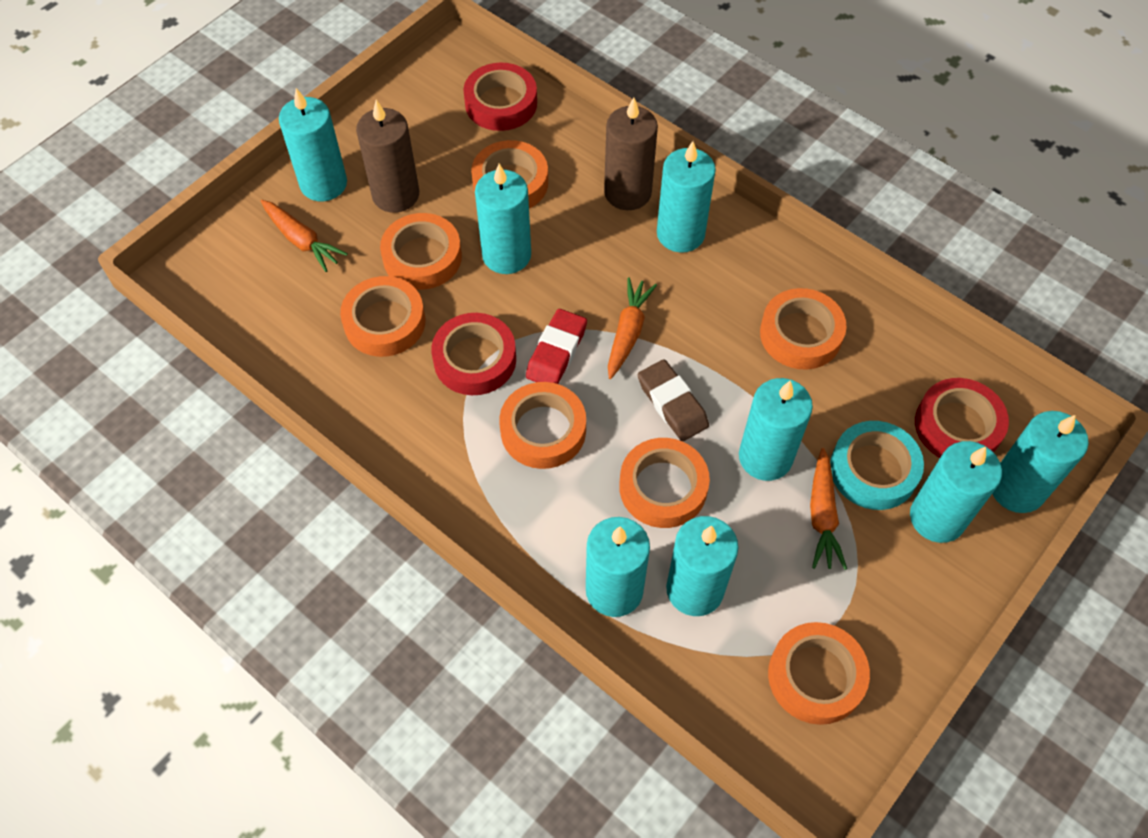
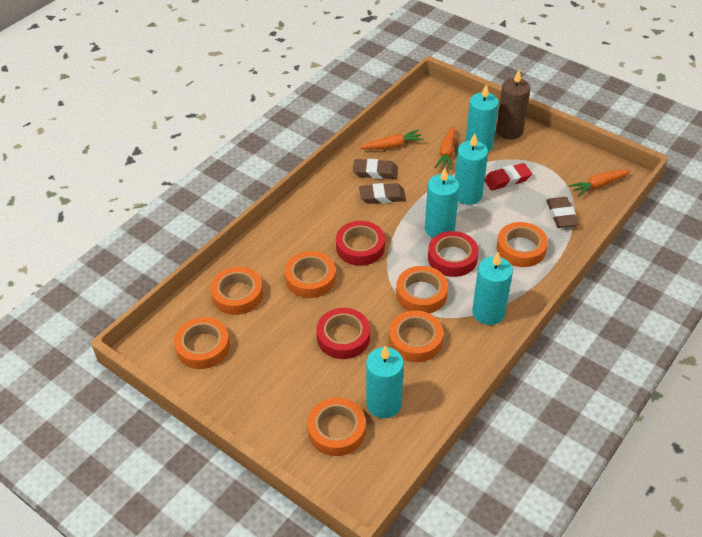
brown candle: [356,100,419,213] [604,97,658,210] = 2 -> [496,70,531,140] = 1
brown eraser: [638,359,709,441] = 1 -> [353,159,398,179] [359,183,406,204] [546,197,579,228] = 3
turquoise candle: [279,88,347,201] [475,164,531,274] [586,517,650,617] [657,141,716,253] [666,516,738,616] [739,378,813,481] [910,441,1002,543] [992,411,1089,513] = 8 -> [366,346,404,418] [425,168,459,238] [455,133,488,205] [466,84,499,152] [472,252,513,325] = 5
turquoise tape: [830,421,924,510] = 1 -> none = 0

